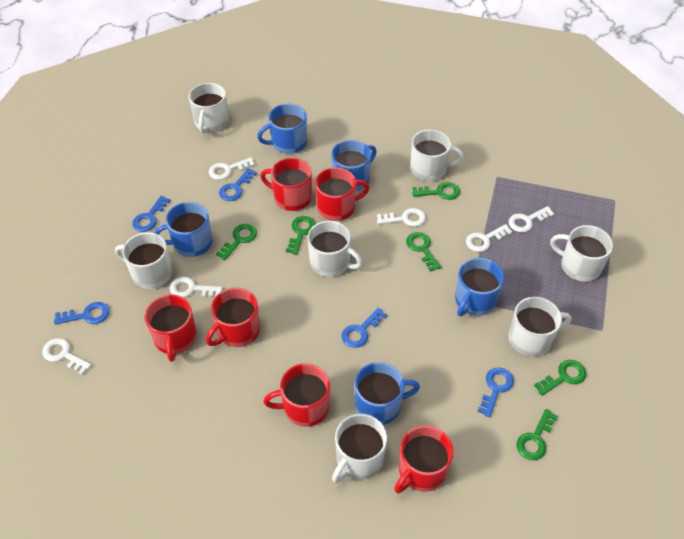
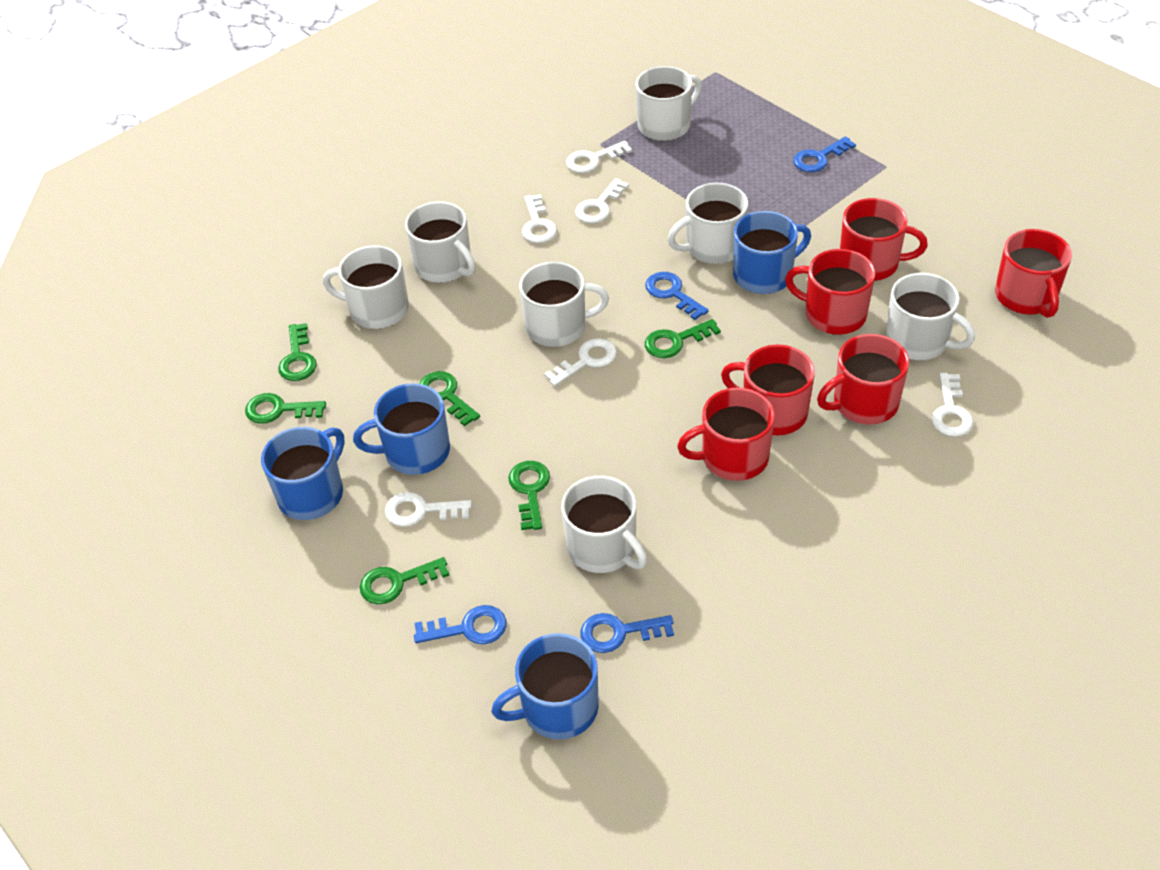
blue key: [54,302,109,324] [132,196,170,232] [219,168,257,201] [342,308,387,348] [477,367,514,417] = 5 -> [414,605,506,644] [580,613,674,653] [645,272,709,320] [793,136,856,172] = 4
blue mug: [154,202,212,257] [257,104,307,154] [331,140,377,191] [355,362,420,425] [455,258,504,316] = 5 -> [261,427,344,520] [353,383,450,475] [491,633,599,740] [733,211,811,294] = 4

